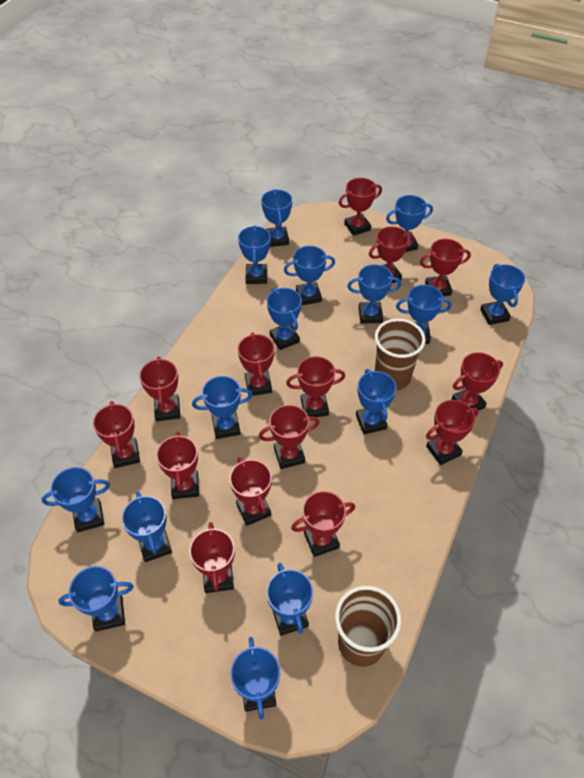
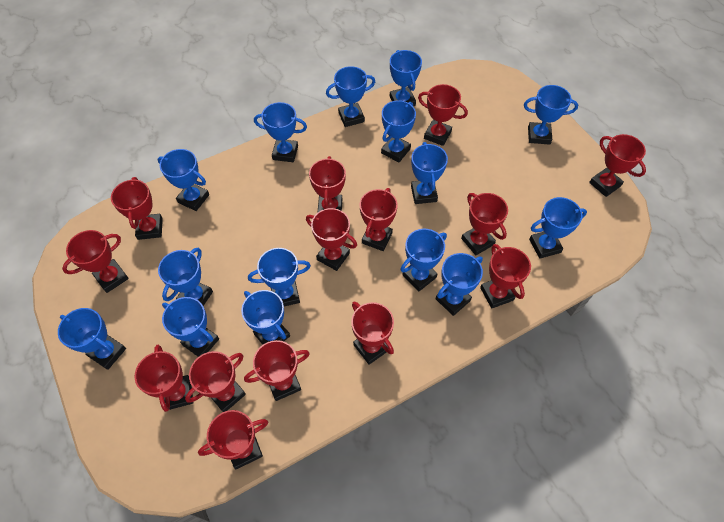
brown cup: [335,586,401,667] [375,319,426,390] = 2 -> none = 0

